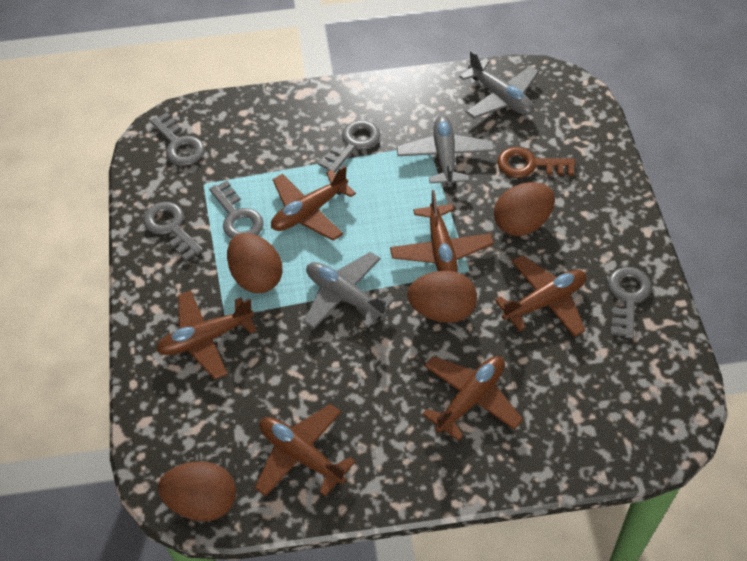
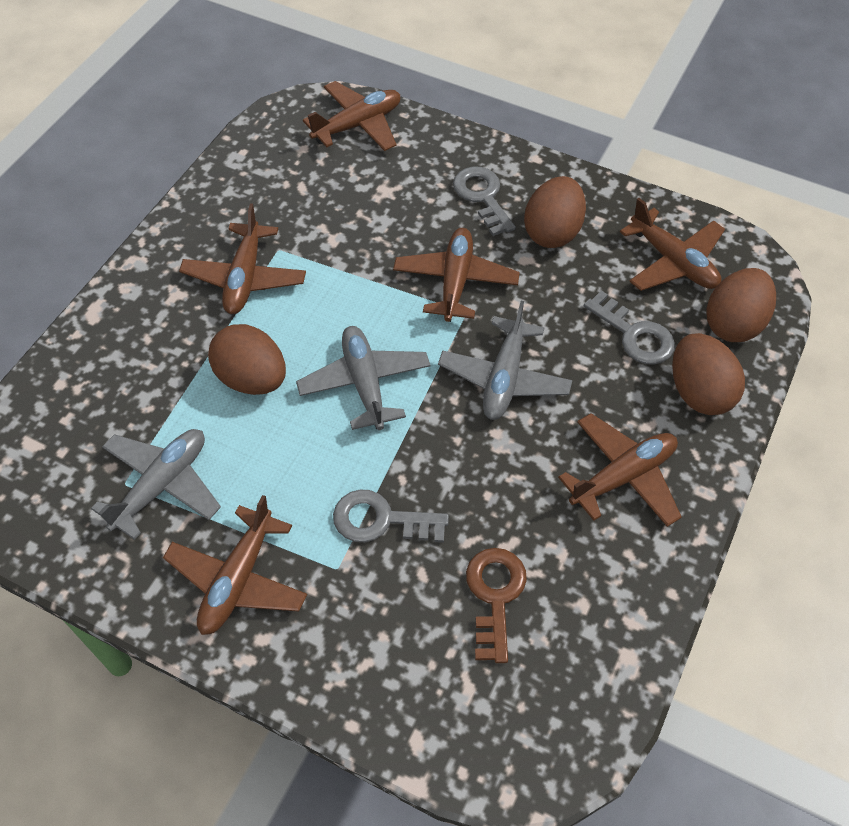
grey key: [143,202,203,261] [150,112,205,166] [209,181,264,239] [318,120,380,172] [608,267,651,339] = 5 -> [333,490,449,543] [453,166,516,236] [584,290,675,364] = 3

